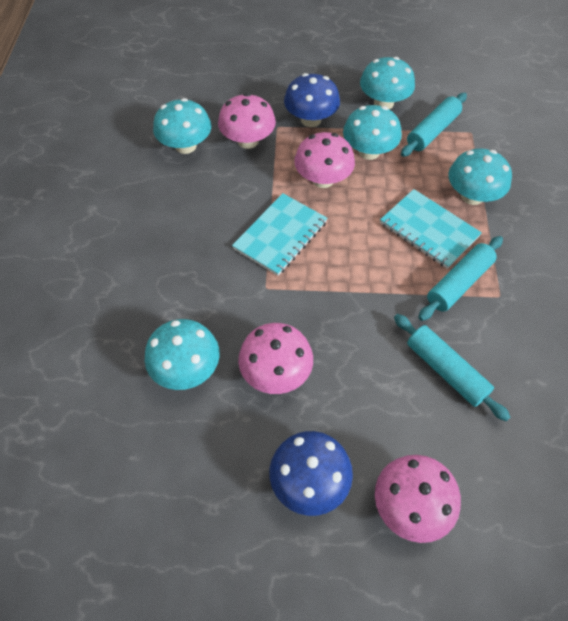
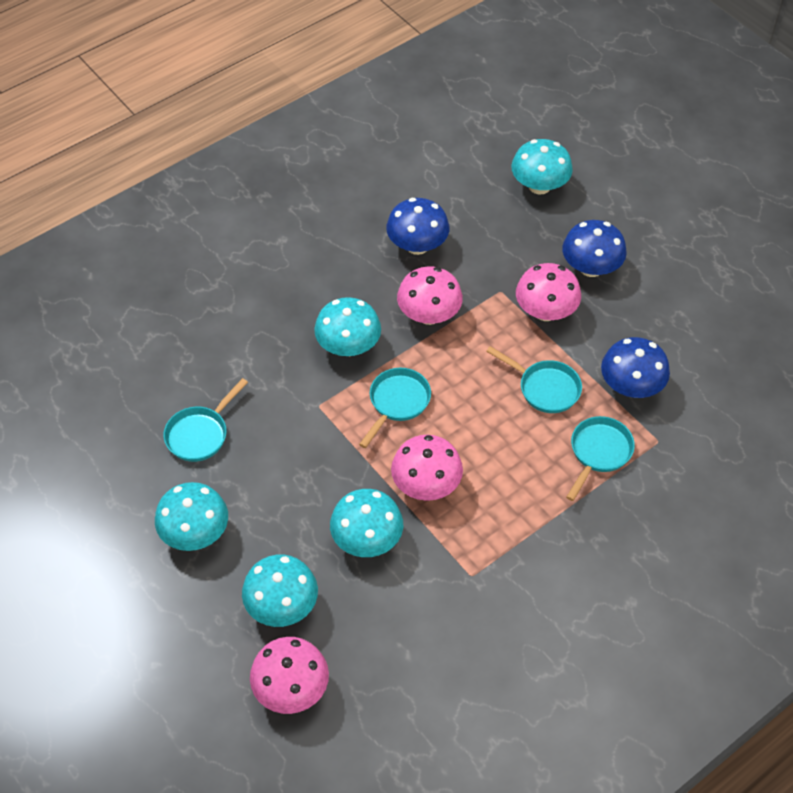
blue mushroom: [269,431,353,516] [284,73,340,127] = 2 -> [386,198,449,255] [562,220,627,277] [601,337,670,398] = 3
turquoise notebook: [232,193,327,276] [380,189,482,269] = 2 -> none = 0
turquoise pan: none = 0 -> [163,378,248,462] [359,368,431,448] [486,346,582,413] [566,416,635,501] = 4
turquoise rolling pin: [394,314,510,421] [401,93,467,157] [418,236,503,321] = 3 -> none = 0

